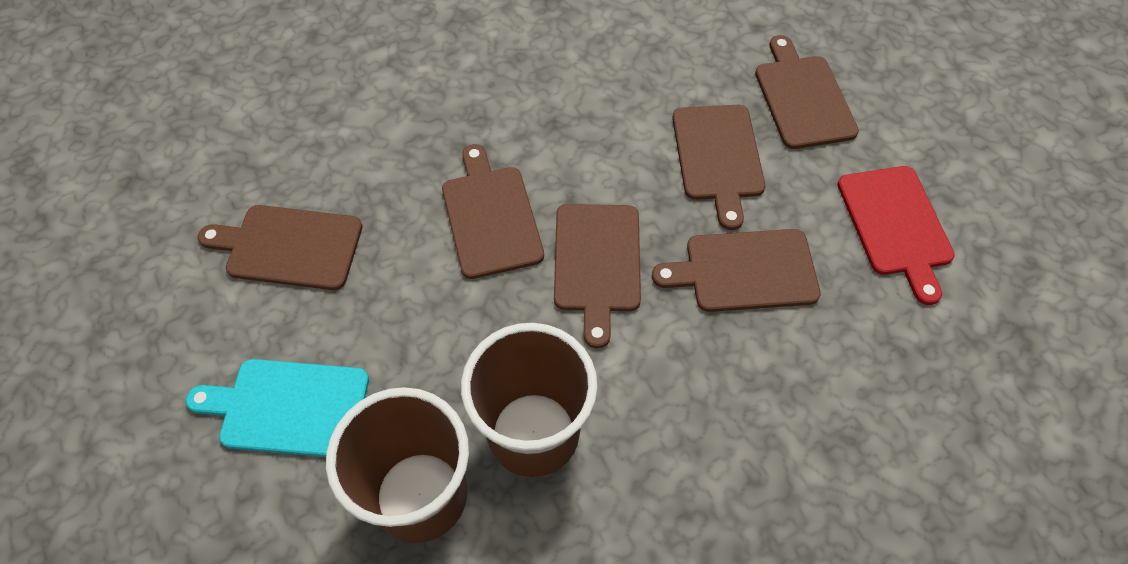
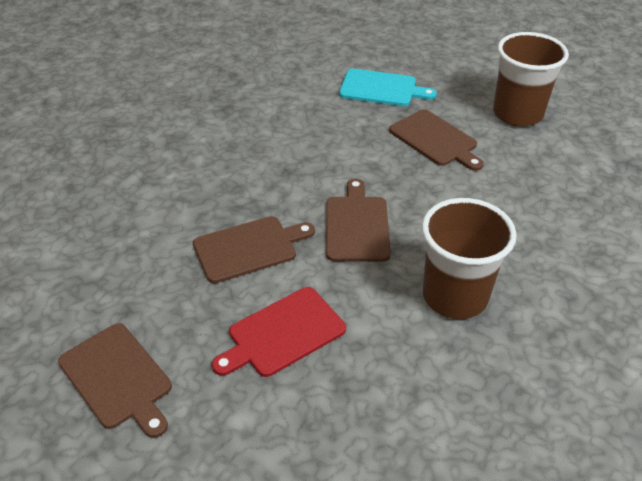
brown cutting board: [198,205,363,290] [442,144,544,279] [554,204,641,348] [652,229,821,312] [672,105,765,230] [755,35,859,149] = 6 -> [58,323,172,438] [193,216,315,283] [326,179,391,262] [389,109,484,171] = 4

